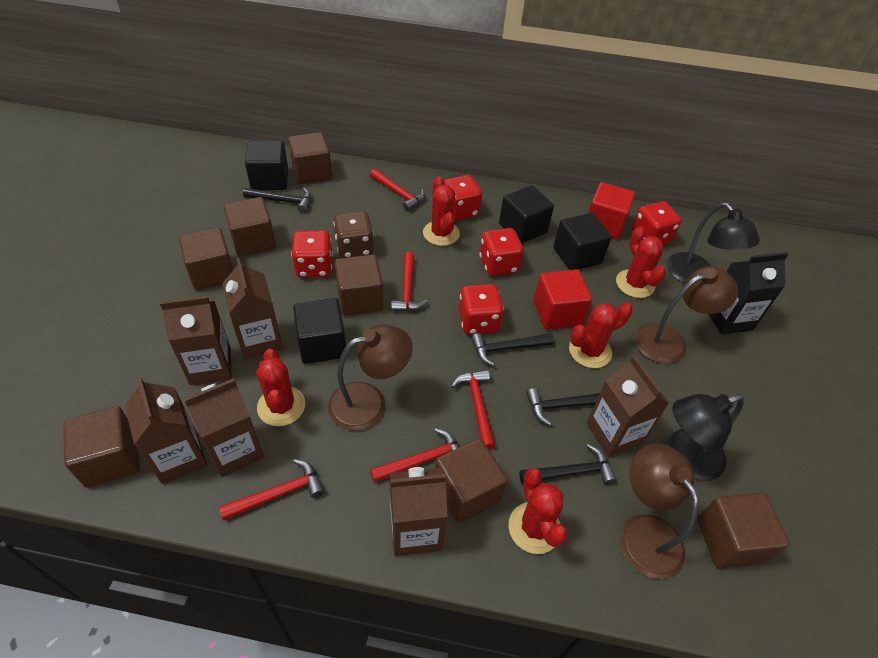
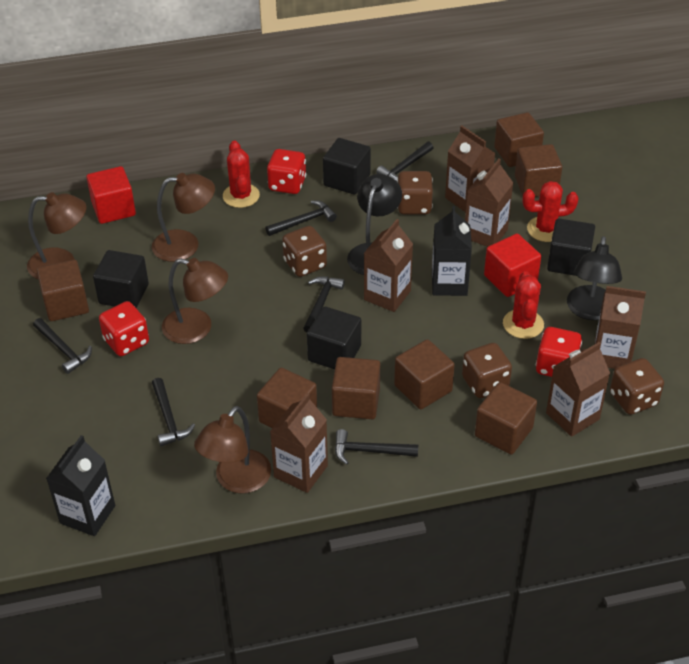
black carton: [709,252,788,335] = 1 -> [46,435,115,536] [432,206,472,296] = 2
black hammer: [243,188,311,213] [471,333,554,366] [519,444,617,485] [526,388,600,426] = 4 -> [33,318,92,374] [152,378,195,446] [265,200,337,236] [303,276,345,333] [335,429,418,465] [376,142,434,181] = 6
brown dice: [334,211,374,258] = 1 -> [282,226,327,277] [397,171,433,214] [462,343,512,398] [610,358,664,415] = 4
brown lamp: [328,325,412,431] [620,444,699,579] [634,266,738,364] = 3 -> [27,192,86,279] [152,173,215,262] [162,258,228,344] [194,406,271,494] = 4
red cactus: [256,349,305,426] [423,177,460,246] [508,468,568,554] [569,302,633,368] [616,226,666,298] = 5 -> [223,140,260,208] [503,271,544,339] [523,181,579,242] = 3
red dice: [291,230,333,278] [444,175,482,221] [459,284,504,335] [479,228,524,276] [632,201,681,245] = 5 -> [99,301,149,356] [267,149,306,194] [536,327,582,377] = 3
red hammer: [219,459,324,521] [370,169,425,211] [370,429,459,483] [391,252,428,311] [451,370,495,450] = 5 -> none = 0

